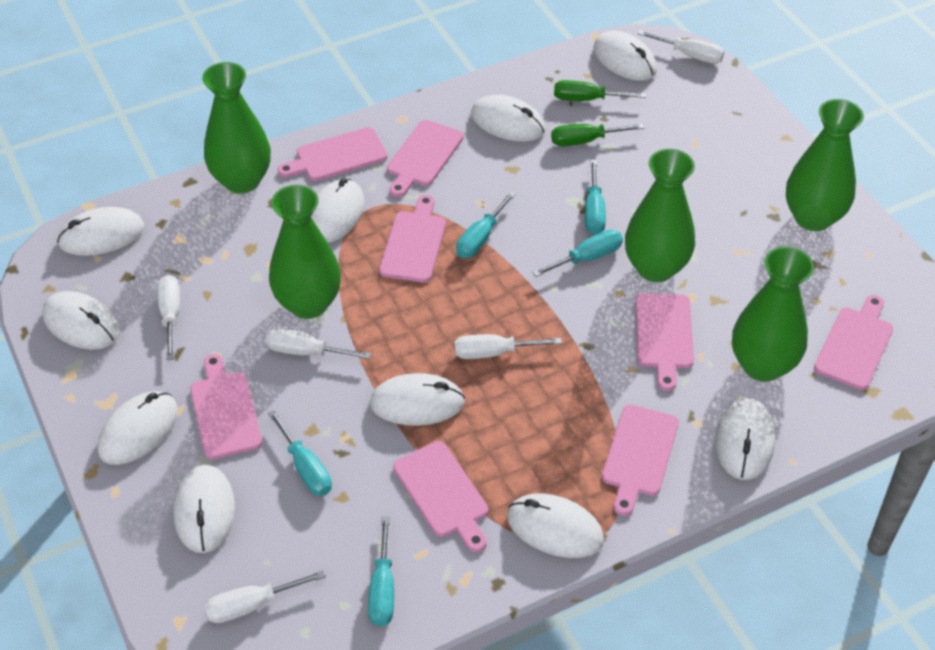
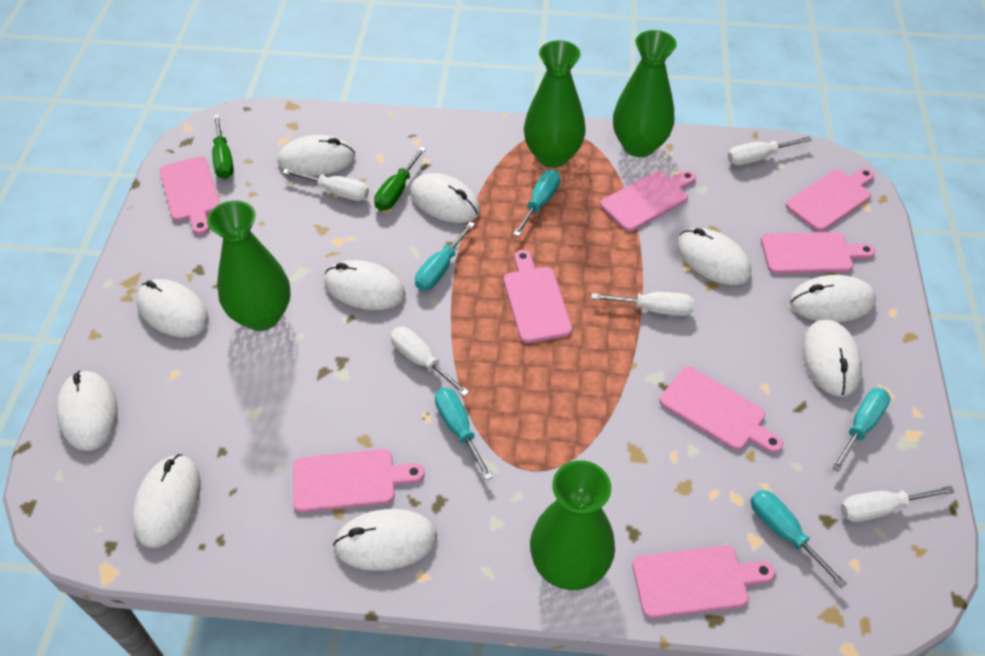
green vase: [202,62,271,194] [269,185,341,319] [625,149,695,282] [732,246,814,382] [786,99,864,231] = 5 -> [207,200,291,331] [524,40,586,168] [530,460,615,590] [613,30,677,157] = 4

